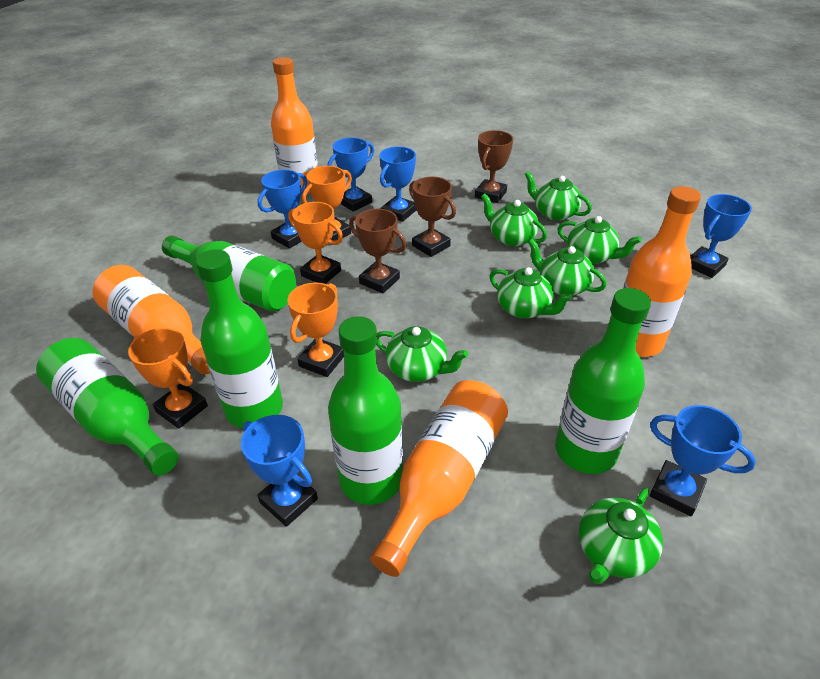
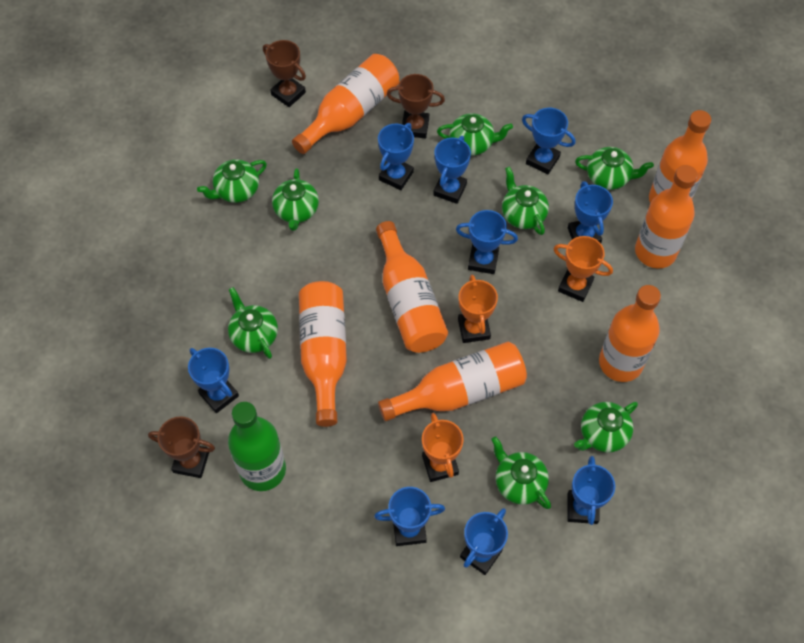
blue trophy: [241,415,318,527] [258,170,307,248] [328,137,374,212] [379,146,417,222] [650,405,756,516] [691,194,752,278] = 6 -> [188,348,239,413] [374,487,445,546] [378,123,414,190] [433,136,471,204] [456,210,518,274] [460,508,508,575] [522,108,575,174] [567,456,615,525] [568,181,613,243] = 9
green bottle: [36,338,179,476] [162,236,296,312] [196,249,283,428] [328,316,403,505] [555,288,651,474] = 5 -> [228,402,286,491] = 1
green teapot: [376,326,468,382] [481,194,547,247] [489,267,573,319] [525,172,592,221] [528,239,607,295] [557,216,641,264] [579,488,663,584] = 7 -> [197,159,267,203] [228,287,278,359] [272,168,319,231] [437,113,513,156] [491,436,551,509] [502,167,549,235] [574,402,638,453] [575,147,654,190] = 8
orange bottle: [92,265,210,374] [271,57,318,194] [370,380,508,577] [623,186,701,357] = 4 -> [292,54,399,154] [299,281,347,427] [376,221,448,353] [378,342,527,421] [599,285,661,382] [635,165,698,268] [649,110,711,203] = 7
orange trophy: [128,328,208,429] [288,202,343,284] [288,282,344,377] [302,166,352,241] = 4 -> [422,413,464,482] [458,275,498,343] [554,236,613,302] = 3

